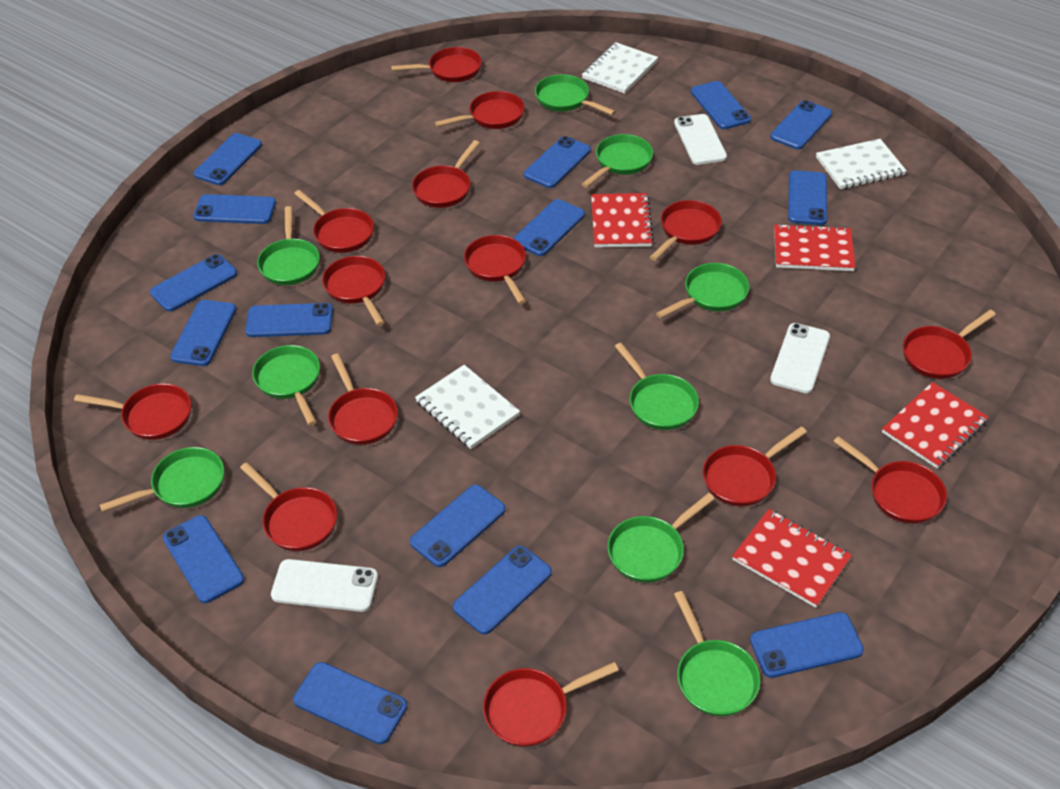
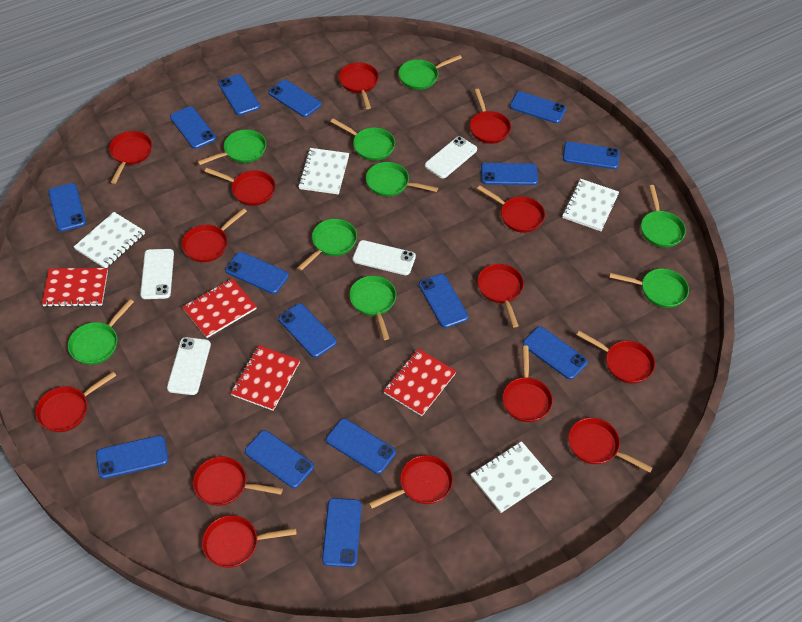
white notebook: [415,365,520,449] [582,42,658,94] [816,139,907,189] = 3 -> [74,212,145,268] [298,148,349,195] [471,441,553,513] [562,179,619,231] = 4
white phone: [271,559,378,612] [674,114,727,165] [770,323,830,393] = 3 -> [140,249,174,299] [167,337,211,395] [353,240,416,275] [425,136,477,178] = 4

